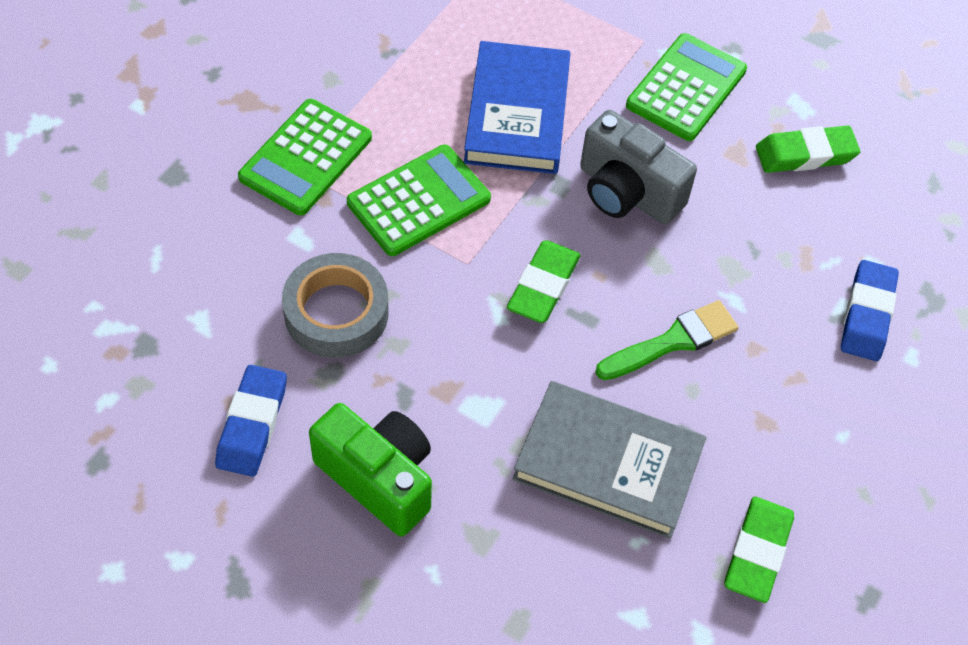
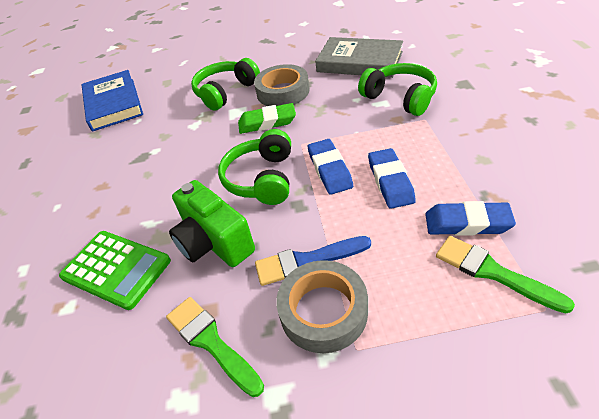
blue brush: none = 0 -> [255,236,371,286] = 1
blue eraser: [215,365,287,477] [841,260,899,361] = 2 -> [308,139,353,195] [368,148,416,209] [425,201,516,236] = 3
green brush: [595,300,738,380] = 1 -> [166,297,264,397] [436,236,575,314] = 2
green calculator: [238,99,372,215] [347,145,491,256] [626,33,747,141] = 3 -> [59,231,171,310] = 1
green eraser: [507,240,581,323] [725,497,794,603] [756,126,860,173] = 3 -> [238,103,296,134] = 1
green headphones: none = 0 -> [191,58,260,111] [218,129,291,205] [358,63,437,116] = 3
grey camera: [580,110,697,224] = 1 -> none = 0
grey tape: [282,253,388,358] = 1 -> [254,64,309,106] [276,260,368,353] = 2

